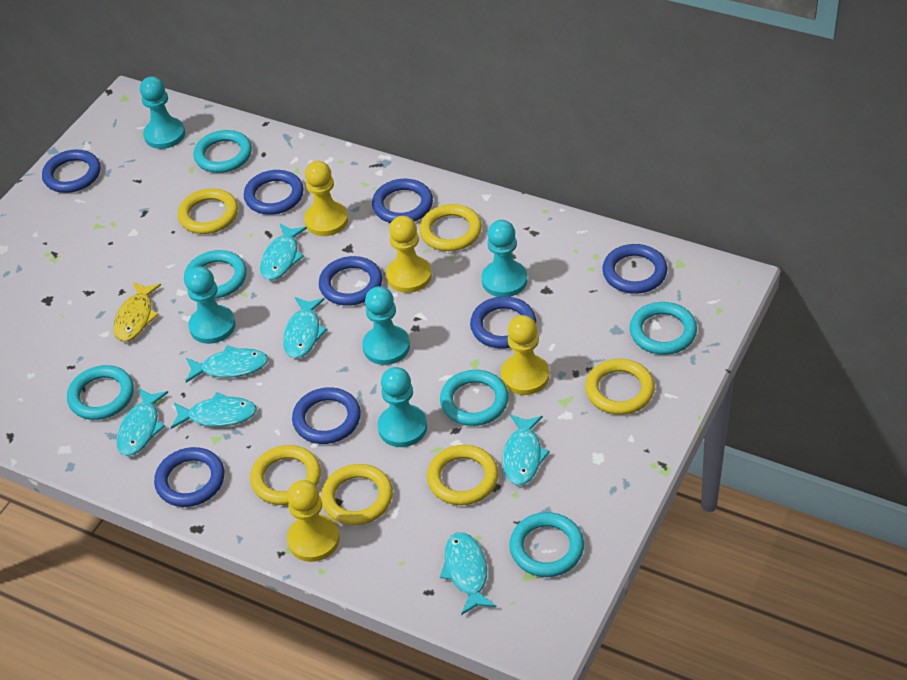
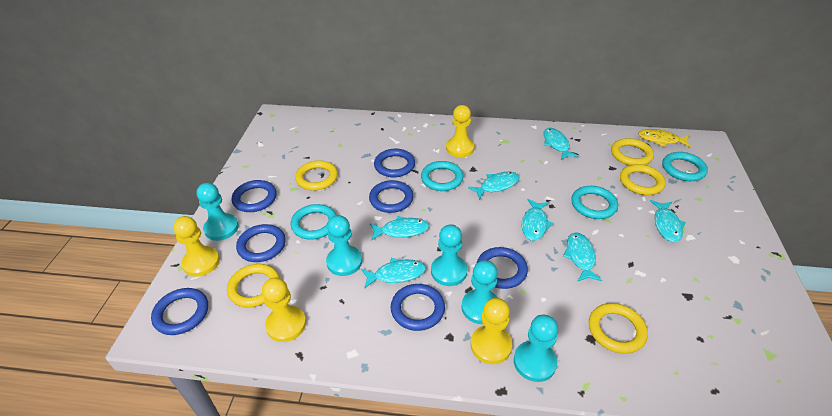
blue ring: [42,149,101,193] [154,447,225,507] [244,170,304,215] [292,387,361,444] [319,256,382,306] [372,179,433,223] [470,296,536,348] [602,244,667,294] = 8 -> [151,288,208,335] [232,180,277,212] [236,224,286,262] [369,180,413,213] [374,149,415,177] [391,284,445,331] [477,247,528,289] = 7
turquoise ring: [67,365,134,420] [184,250,247,299] [194,130,252,173] [440,370,509,426] [509,512,584,577] [630,302,697,355] = 6 -> [291,204,336,240] [421,161,464,191] [571,186,618,219] [662,152,708,181] = 4
yellow ring: [178,188,238,234] [250,445,321,505] [321,464,393,525] [420,204,482,251] [427,445,498,505] [585,359,655,415] = 6 -> [227,264,280,308] [295,160,338,191] [589,303,648,354] [611,138,654,165] [620,164,666,195] = 5

